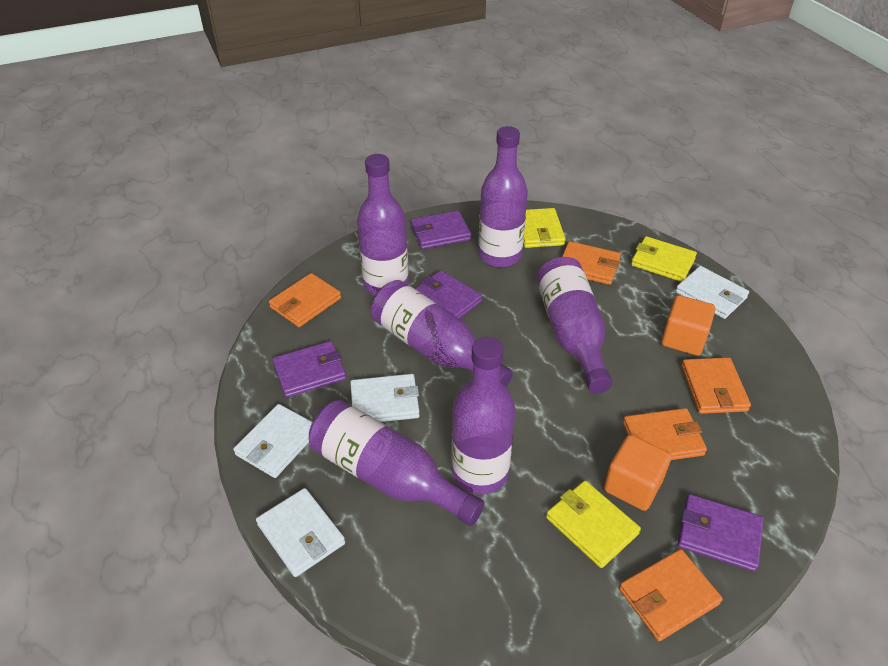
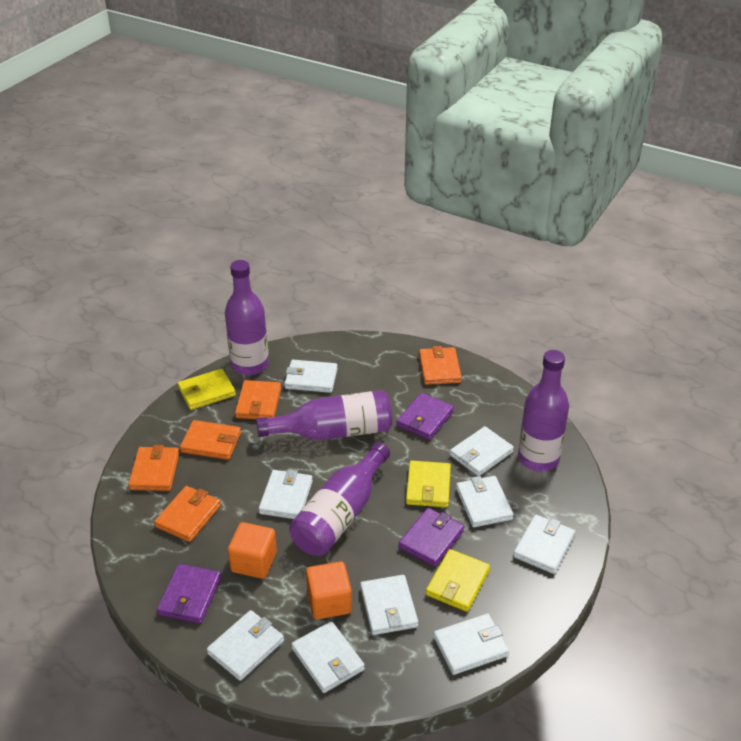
purple bottle: [309,400,485,526] [357,154,409,296] [371,280,513,387] [451,337,516,494] [478,126,528,267] [536,257,612,394] = 6 -> [225,260,269,375] [256,390,392,440] [289,442,390,556] [518,350,569,472] = 4
purple wallet: [273,341,346,397] [411,211,471,249] [415,270,482,319] [678,494,764,572] = 4 -> [157,564,221,624] [396,393,454,440] [398,508,464,567] = 3
white wallet: [233,404,312,478] [256,488,345,577] [350,374,420,422] [676,266,749,319] = 4 -> [207,610,284,681] [259,469,313,519] [285,360,338,393] [291,621,365,693] [360,575,418,635] [434,614,509,675] [450,426,514,476] [456,476,514,527] [513,515,575,574] = 9

